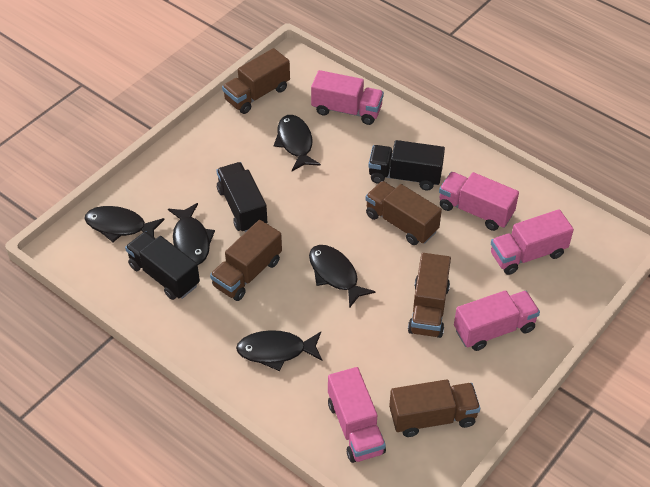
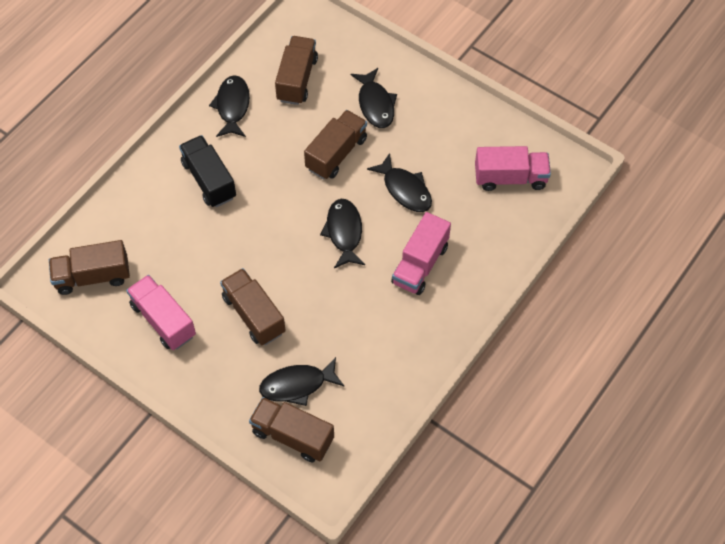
black truck: [125,231,200,300] [216,162,267,232] [368,140,445,190] = 3 -> [179,135,236,207] = 1
pink truck: [311,70,384,125] [328,367,386,463] [439,172,519,231] [454,290,540,351] [491,209,574,275] = 5 -> [126,275,196,350] [391,212,451,295] [475,146,551,191] = 3

